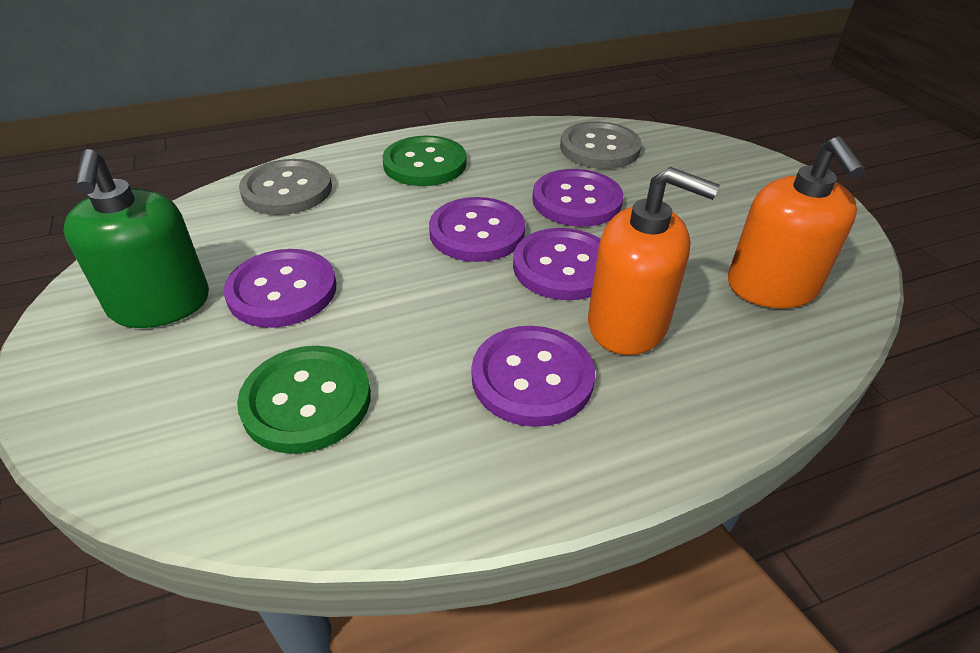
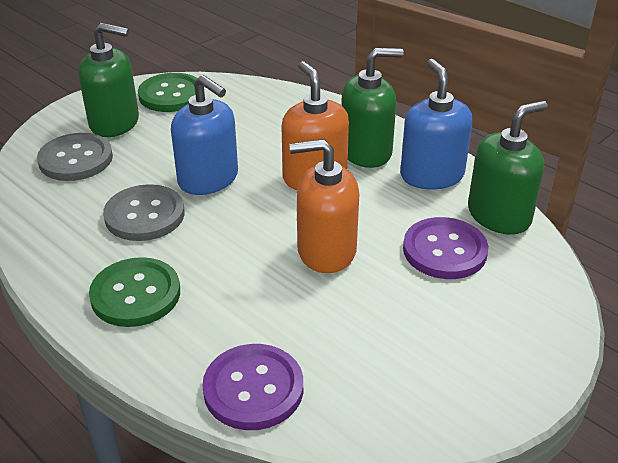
blue soap dispenser: none = 0 -> [171,75,238,195] [400,59,473,190] = 2
green soap dispenser: [64,149,209,328] = 1 -> [78,23,139,137] [341,48,404,168] [468,101,548,235] = 3
purple button: [223,249,336,328] [429,197,525,262] [472,326,595,427] [513,228,601,300] [532,169,623,227] = 5 -> [202,344,303,430] [403,217,488,279] = 2

